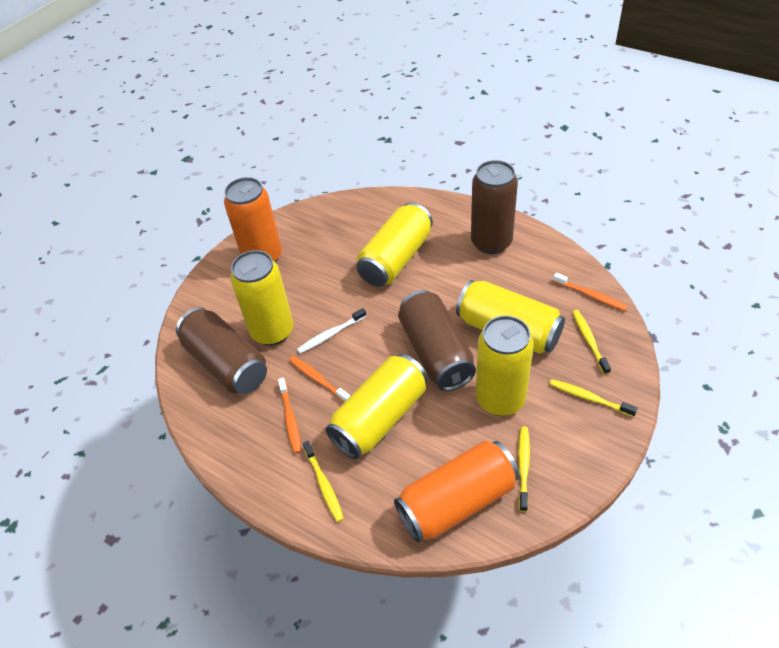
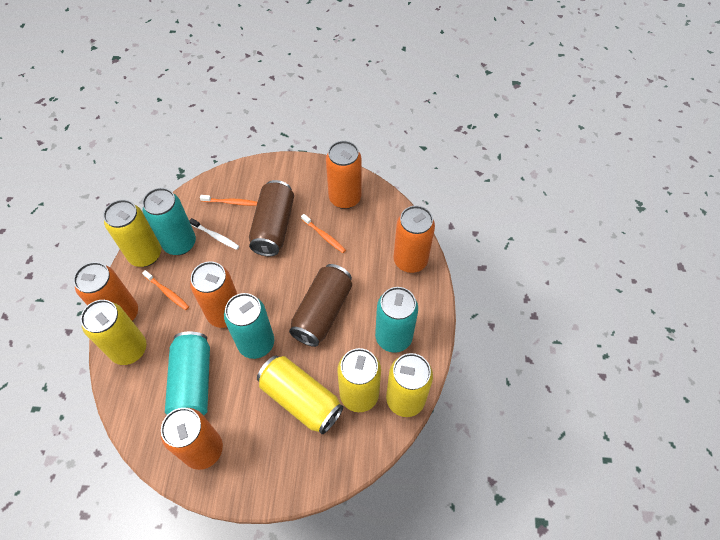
brown can: [176,307,267,394] [398,290,476,391] [471,160,518,254] = 3 -> [249,180,294,256] [289,264,352,347] = 2
orange can: [224,177,282,262] [394,441,519,543] = 2 -> [74,262,138,321] [161,408,223,470] [190,262,237,328] [326,141,362,209] [394,206,435,273] = 5
turquoise can: none = 0 -> [142,188,196,255] [165,332,210,416] [224,293,274,359] [375,287,418,353] = 4
yellow toothbrush: [303,441,344,522] [518,427,530,512] [549,379,638,417] [572,310,611,375] = 4 -> none = 0

